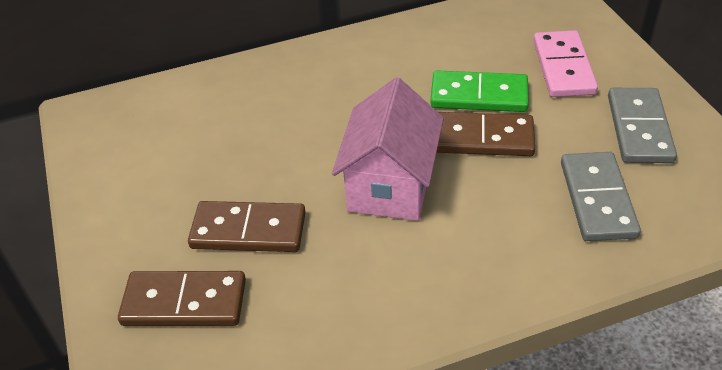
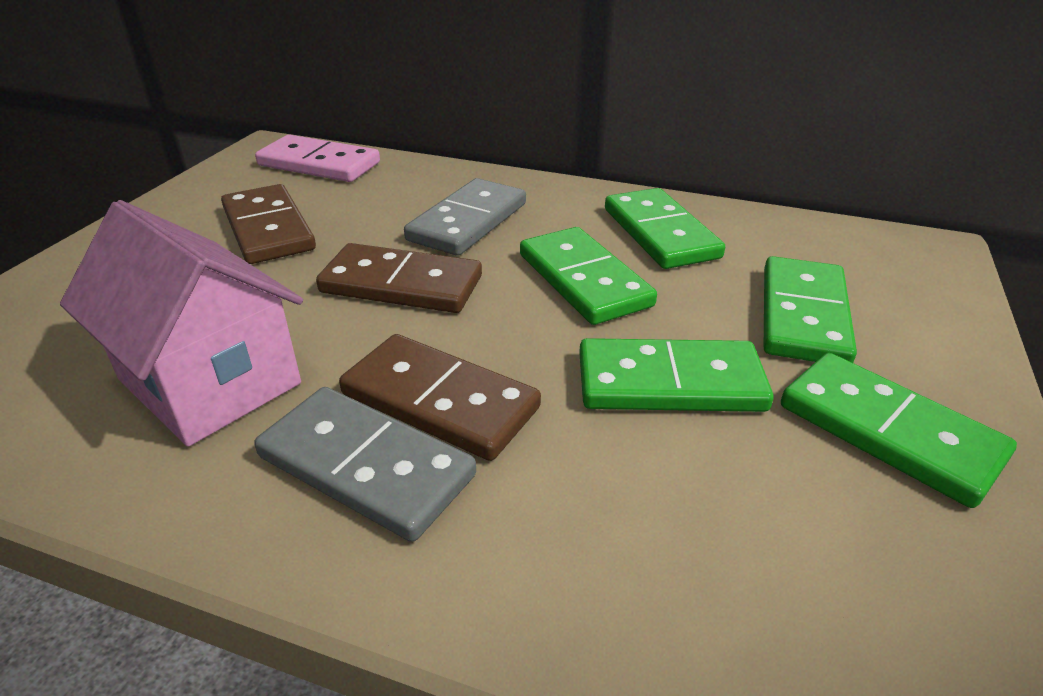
green domino: [430,70,529,112] = 1 -> [520,227,657,325] [579,338,774,412] [605,188,725,269] [764,256,857,363] [781,353,1017,508] = 5

